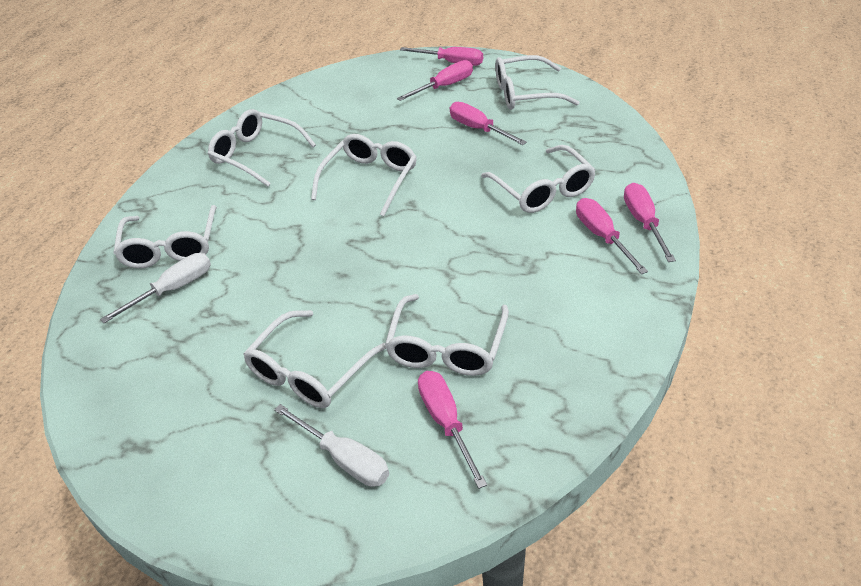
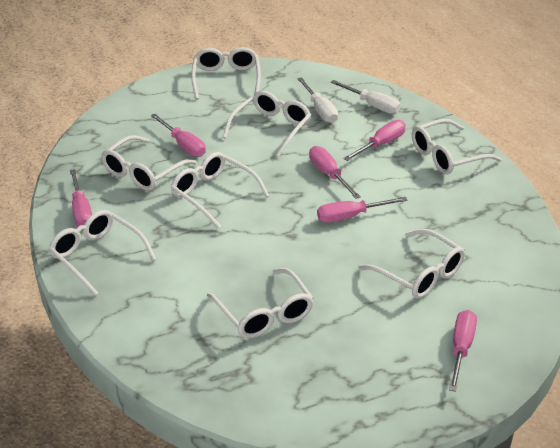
white glasses: [113,205,217,268] [208,109,316,187] [243,310,387,408] [311,134,417,216] [385,294,509,376] [481,145,596,213] [495,55,580,110] = 7 -> [48,210,156,296] [101,135,197,191] [171,152,269,229] [191,47,261,99] [207,268,314,338] [223,91,311,157] [358,229,465,298] [412,119,502,174] = 8

